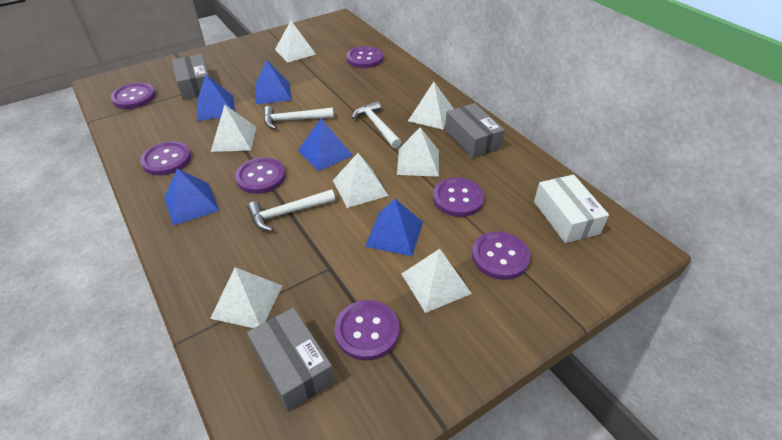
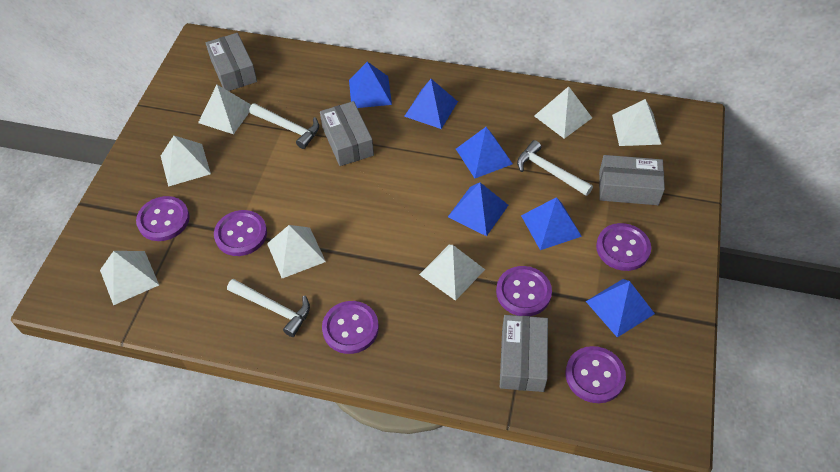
blue pyramid: [164,168,220,226] [197,75,235,121] [255,60,292,104] [298,118,353,171] [365,199,423,256] = 5 -> [349,62,392,108] [404,79,458,129] [448,182,508,236] [456,127,513,178] [521,197,582,250] [586,279,655,337] = 6
grey box: [172,54,209,100] [247,308,335,411] [445,103,505,158] = 3 -> [206,33,257,91] [320,101,374,166] [500,315,548,392] [599,155,665,205] = 4
purple button: [111,83,155,109] [140,141,191,175] [235,157,286,194] [334,300,399,361] [346,46,383,68] [433,177,484,217] [472,232,530,280] = 7 -> [136,196,190,241] [214,210,267,256] [322,301,379,354] [496,266,552,316] [566,346,626,403] [596,223,651,271] = 6
white box: [534,174,609,243] = 1 -> none = 0

